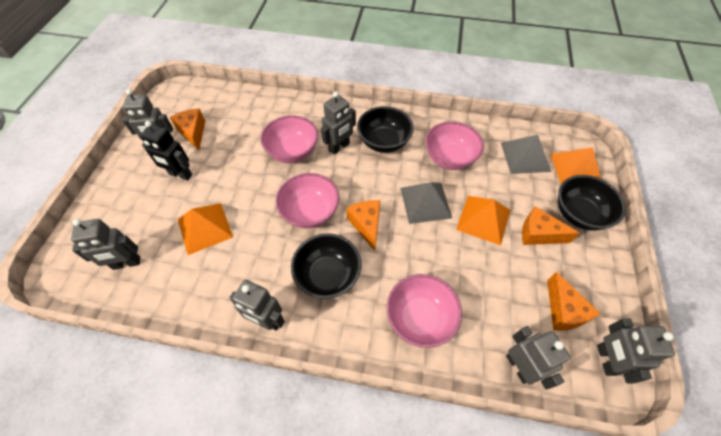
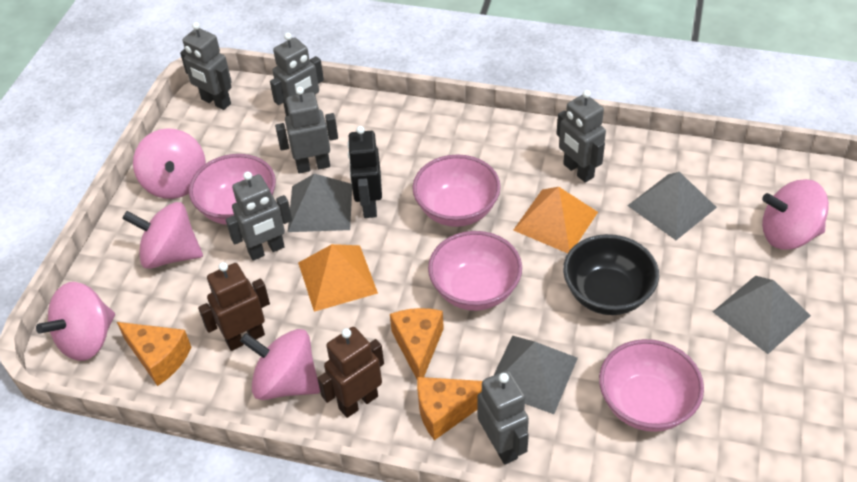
black bowl: [291,233,362,299] [357,106,414,153] [558,175,626,231] = 3 -> [563,234,659,315] = 1
brown robot: none = 0 -> [198,262,270,351] [317,327,384,418] = 2
grey pyramid: [400,182,452,224] [501,135,551,174] = 2 -> [288,173,352,232] [493,336,578,414] [627,172,717,240] [713,276,811,354] = 4
orange cheese: [169,109,205,150] [347,200,380,251] [522,206,580,245] [547,272,601,331] = 4 -> [117,322,191,386] [390,308,444,379] [417,377,482,440] = 3
orange pyramid: [177,203,233,255] [456,196,510,246] [550,147,601,184] = 3 -> [298,244,378,312] [513,187,598,253] = 2
pink spinning top: none = 0 -> [36,282,115,361] [122,202,203,269] [133,128,206,199] [240,329,320,400] [762,179,829,250] = 5

